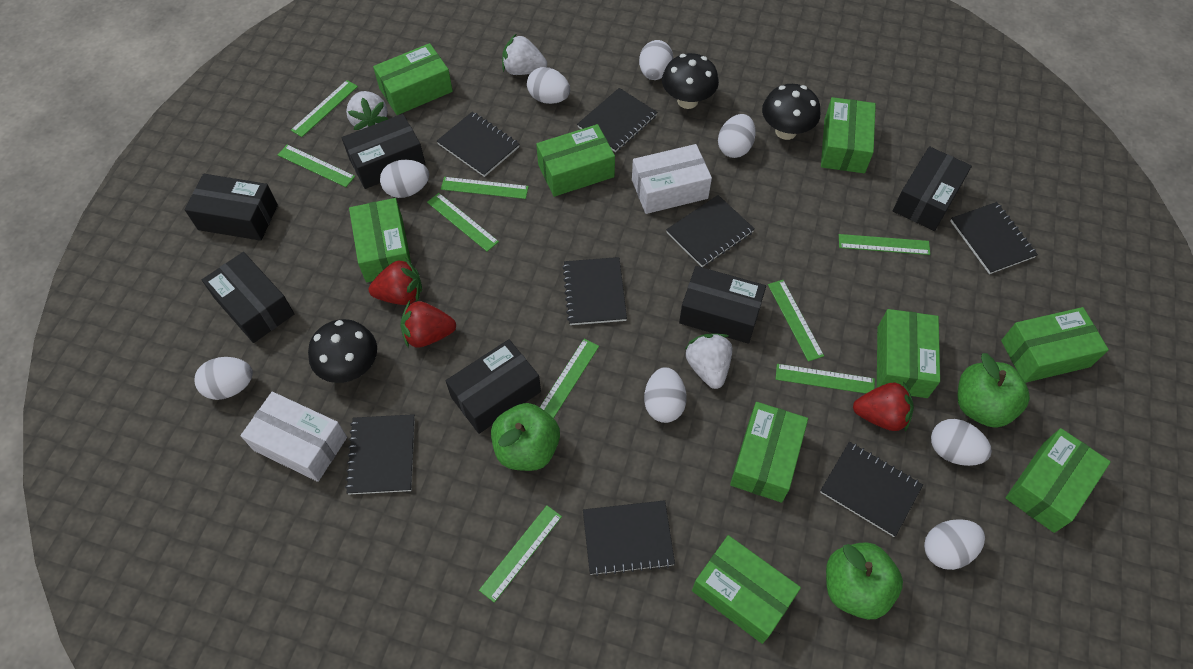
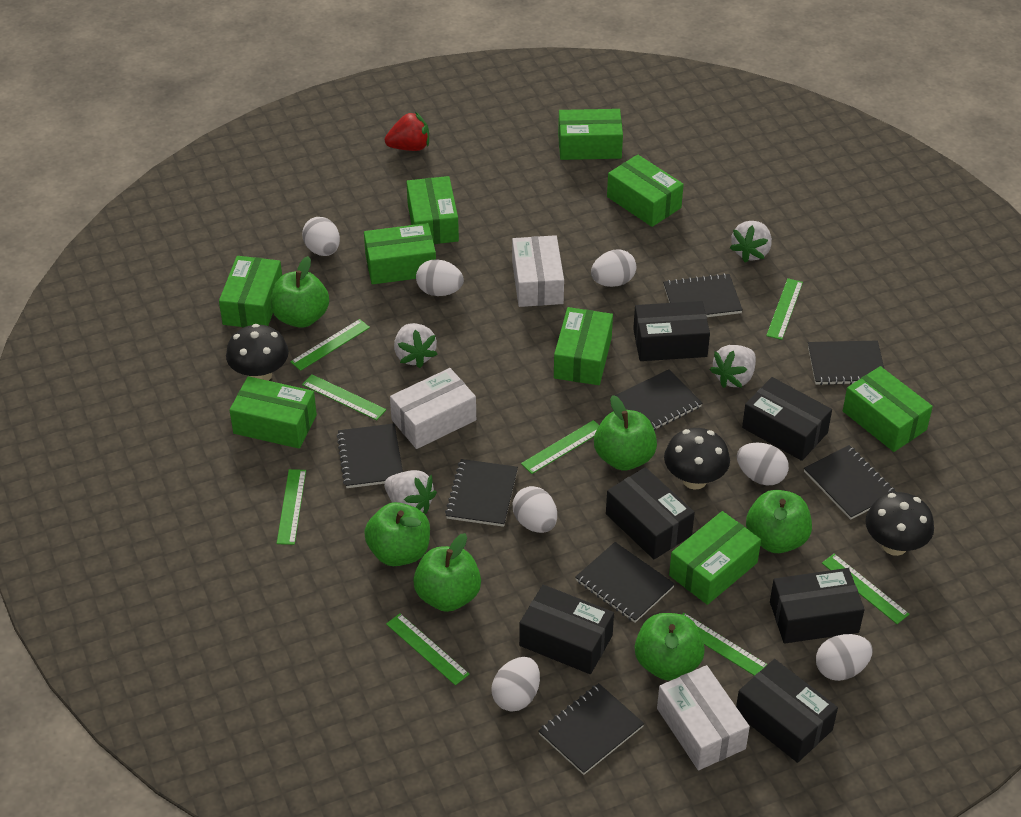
green apple: [491,403,560,471] [826,542,903,619] [958,353,1030,428] = 3 -> [271,256,329,328] [364,502,430,566] [413,533,481,612] [594,395,657,471] [635,613,705,681] [746,490,812,553] = 6
green ruler: [278,145,355,187] [291,80,358,137] [427,193,499,252] [441,177,529,199] [479,505,562,603] [540,339,599,418] [768,280,824,362] [776,364,875,394] [839,234,930,255] = 9 -> [277,469,306,545] [290,319,370,371] [302,374,386,420] [386,613,469,685] [521,420,599,474] [682,613,768,676] [766,278,803,340] [822,554,909,624] = 8
red strawberry: [369,258,422,305] [400,301,456,348] [853,381,914,431] = 3 -> [385,112,429,151] = 1
white box: [241,392,347,482] [632,144,712,214] = 2 -> [390,368,476,449] [512,235,564,307] [657,665,750,770] = 3
white egg: [195,357,253,400] [380,160,429,198] [527,67,570,104] [639,40,673,80] [644,367,687,423] [718,114,756,158] [924,519,985,570] [931,419,992,466] = 8 -> [302,217,340,256] [416,259,464,296] [492,657,540,711] [513,486,557,533] [591,249,636,287] [737,443,789,485] [816,634,873,681] = 7
white strawberry: [346,91,388,130] [502,34,547,75] [684,334,732,389] = 3 -> [384,470,437,514] [394,323,438,368] [710,345,756,388] [730,221,772,263] = 4

